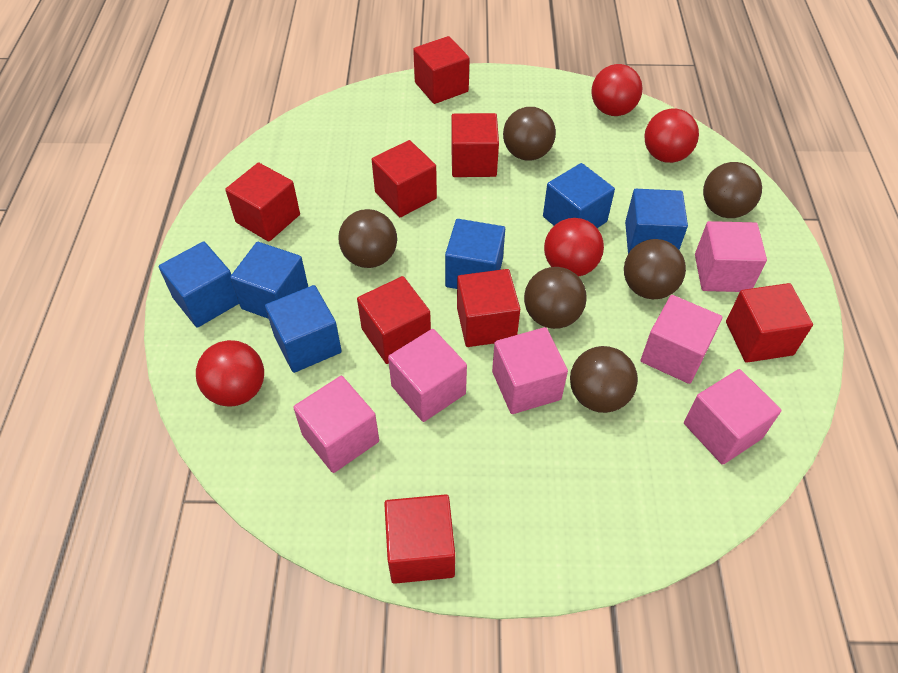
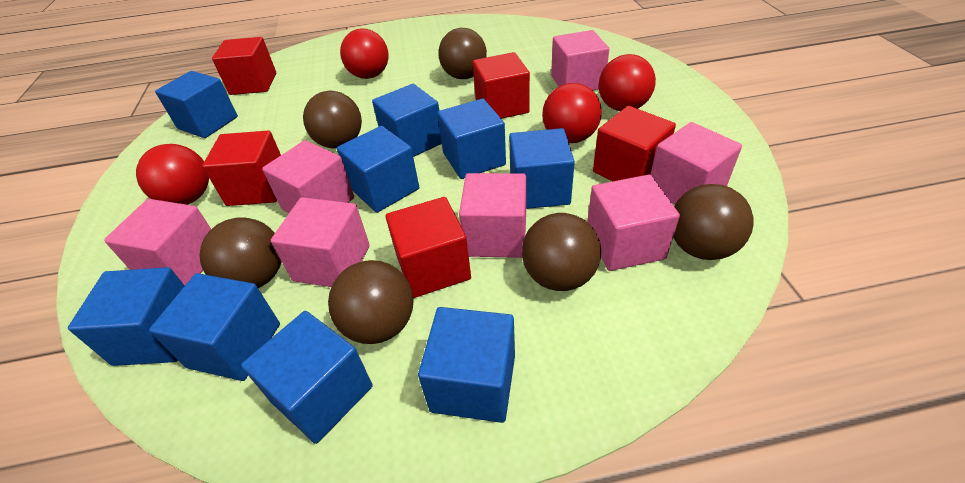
blue cube: [159,241,239,328] [230,242,308,319] [265,285,342,373] [445,219,505,289] [543,163,615,228] [625,189,688,254] = 6 -> [68,267,185,366] [149,273,280,381] [155,71,238,138] [241,311,373,444] [337,126,419,213] [372,84,442,157] [418,307,515,423] [437,99,506,179] [509,128,575,209] = 9
pink cube: [293,376,379,473] [388,329,467,422] [492,327,568,414] [641,295,722,384] [684,369,781,465] [695,221,767,292] = 6 -> [104,199,211,285] [262,140,354,213] [271,197,370,287] [459,173,526,258] [551,30,609,90] [587,175,680,271] [650,122,742,204] = 7
red cube: [225,163,300,242] [357,276,431,364] [372,140,437,217] [384,494,455,584] [413,36,470,104] [451,113,499,177] [457,269,520,347] [726,283,813,363] = 8 -> [202,131,281,206] [212,37,276,95] [386,197,471,298] [473,52,530,119] [593,106,676,181] = 5

